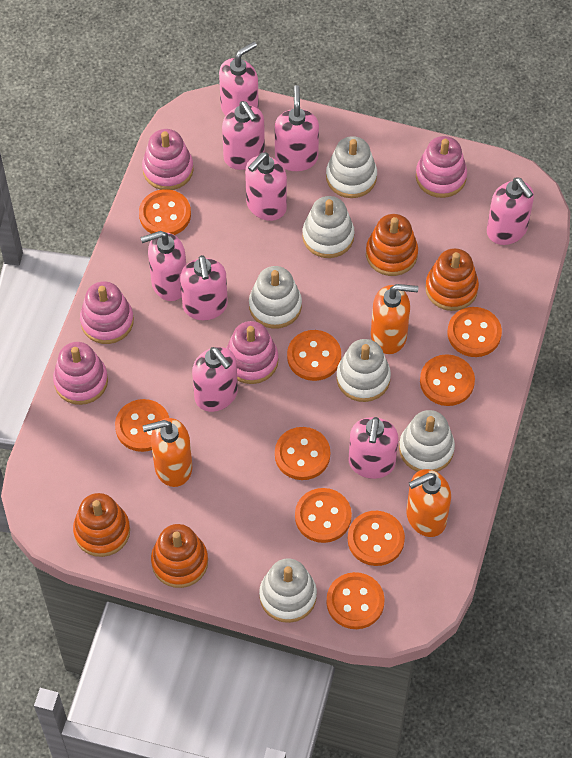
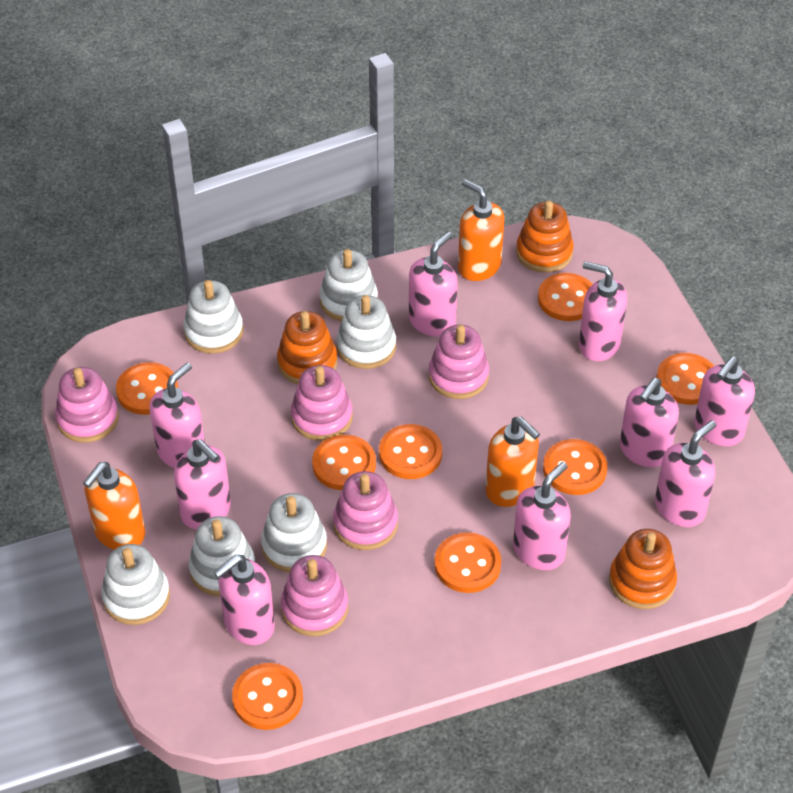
orange button: [115,399,169,452] [139,189,191,235] [275,427,330,480] [287,330,341,381] [295,488,352,543] [326,572,385,629] [348,511,405,566] [420,354,475,406] [447,307,502,357] = 9 -> [116,362,178,415] [232,663,303,730] [312,435,376,490] [379,424,442,479] [434,532,501,593] [538,273,593,321] [543,439,607,495] [656,353,714,405] = 8
orange stacking toy: [73,493,130,557] [151,524,208,588] [366,214,418,276] [425,248,479,311] = 4 -> [277,311,337,384] [516,200,574,273] [609,529,677,609] = 3

